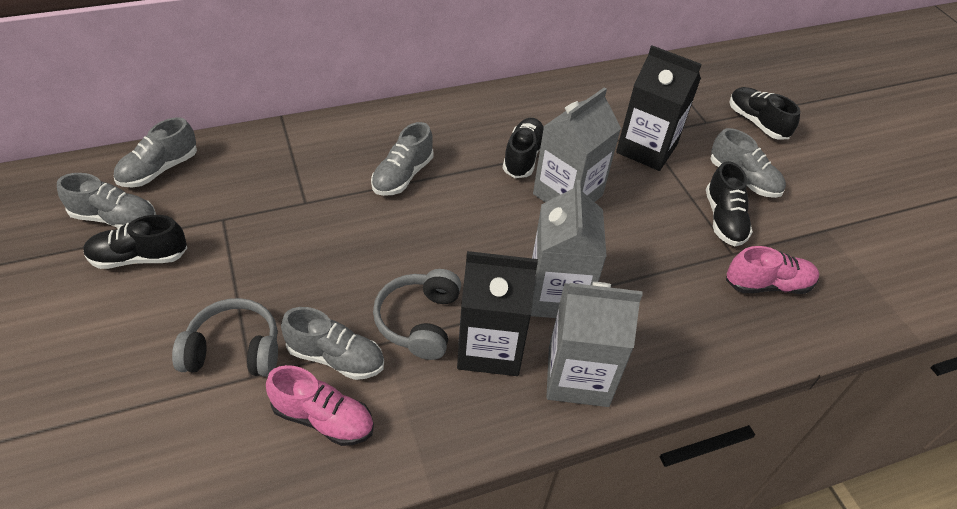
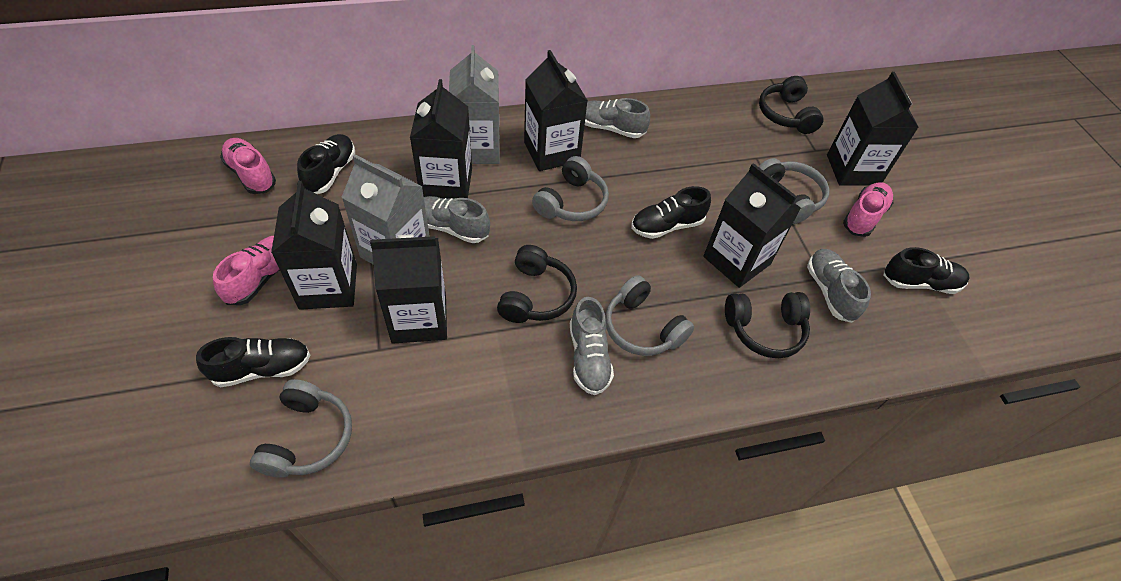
black carton: [457,251,538,376] [616,45,702,171] = 2 -> [271,181,357,310] [370,235,447,344] [410,79,472,199] [524,50,588,171] [703,163,801,288] [827,72,919,186] = 6
black headphones: none = 0 -> [497,245,577,323] [725,292,810,358] [759,76,824,134] = 3
grey carton: [531,180,607,318] [533,87,621,202] [546,282,643,407] = 3 -> [341,155,430,264] [449,45,500,164] = 2
grey headphones: [172,298,278,377] [373,269,461,360] = 2 -> [250,379,352,478] [532,156,609,221] [605,275,694,356] [758,158,830,224] = 4
grey shoe: [57,173,156,228] [113,117,197,187] [281,307,384,380] [371,122,434,196] [710,128,786,198] = 5 -> [424,196,490,243] [570,297,614,395] [585,98,650,138] [807,249,871,323] = 4
pink shoe: [266,365,374,446] [726,246,819,294] = 2 -> [213,236,280,305] [220,138,276,194] [843,182,893,237] = 3

